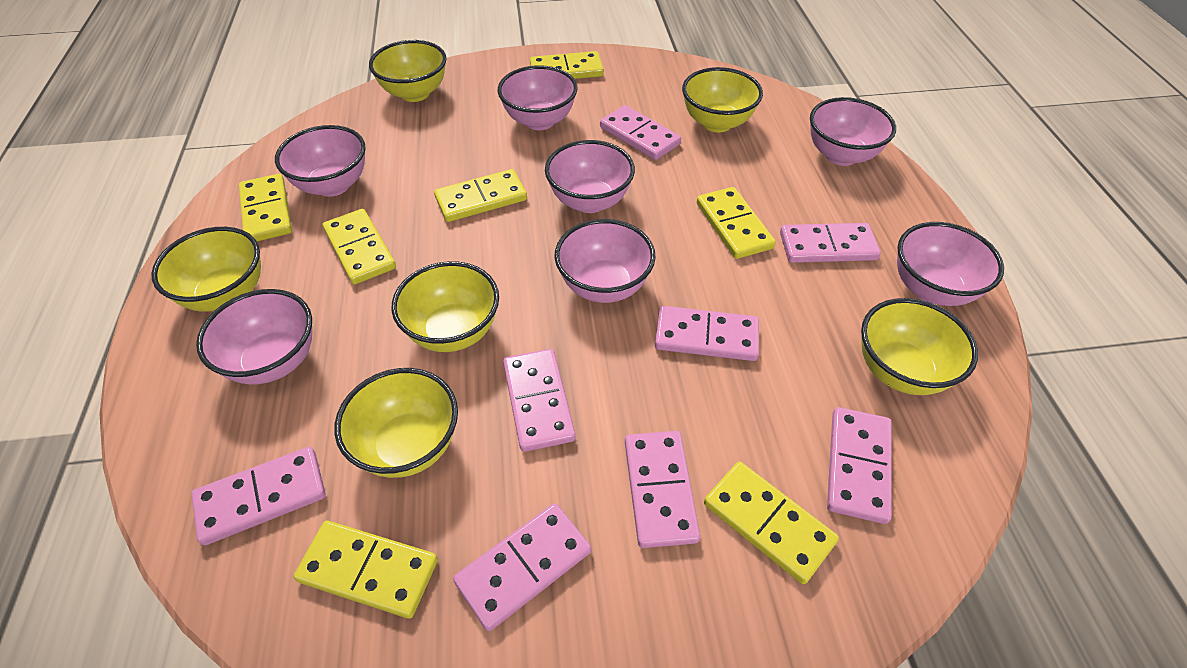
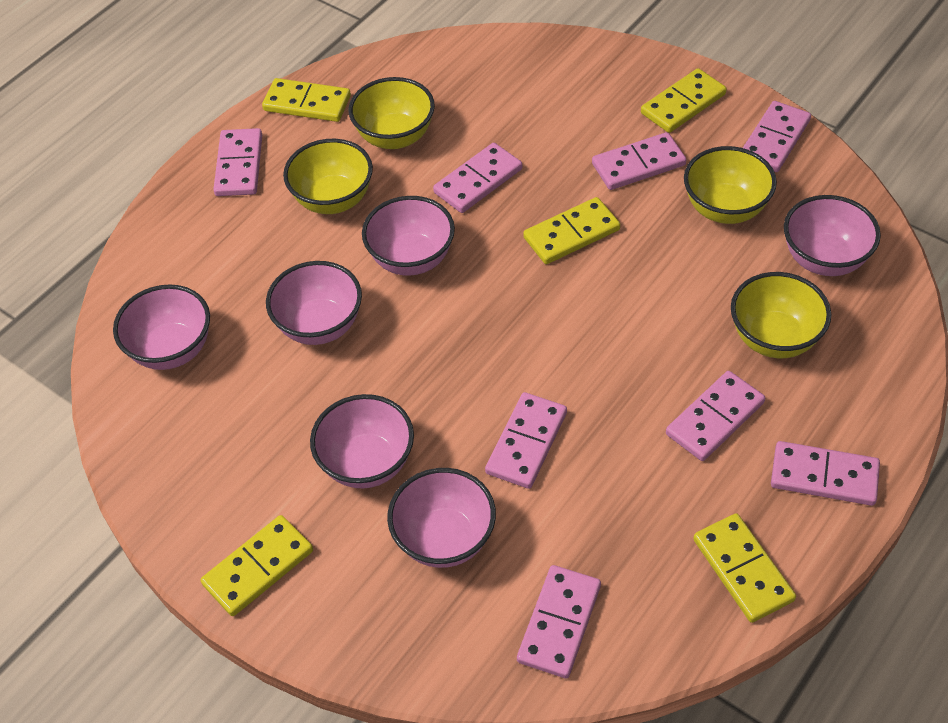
pink bowl: [196,289,312,385] [275,125,366,197] [497,65,578,130] [545,140,635,213] [554,219,656,303] [810,97,896,166] [897,222,1004,306] = 7 -> [113,284,210,370] [266,261,362,345] [310,394,414,489] [362,196,455,276] [387,468,496,568] [784,195,881,276] = 6
yellow bowl: [151,227,261,312] [334,368,458,478] [369,40,447,102] [392,261,499,352] [682,67,763,132] [861,298,978,395] = 6 -> [283,139,373,214] [349,77,435,149] [684,146,777,224] [731,272,831,358] = 4
yellow domino: [239,174,292,241] [294,520,438,618] [323,209,396,285] [434,169,527,222] [530,51,604,79] [697,187,776,259] [704,462,839,584] = 7 -> [200,515,313,616] [262,78,351,122] [523,197,620,264] [641,68,727,133] [693,513,796,623] = 5

